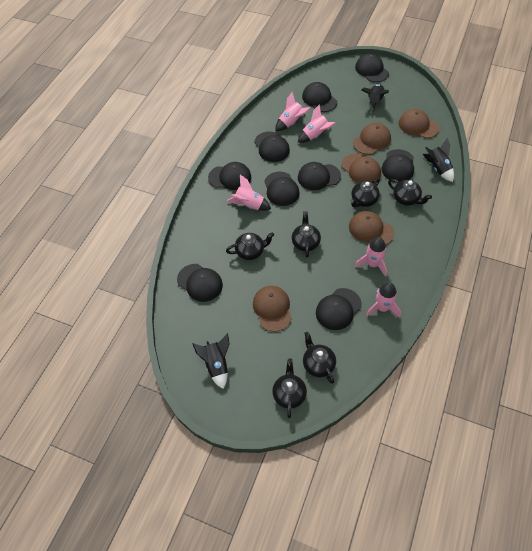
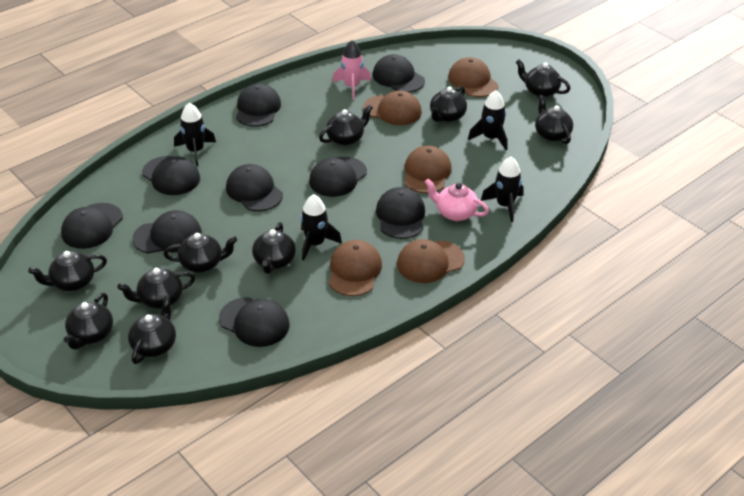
black rocket: [192,333,230,389] [361,84,389,114] [423,138,454,182] = 3 -> [174,103,216,166] [300,194,342,261] [468,90,507,150] [481,157,524,222] = 4
black teapot: [226,232,274,260] [272,359,307,418] [292,211,321,258] [303,332,336,384] [351,178,380,207] [388,179,432,206] = 6 -> [28,251,107,291] [64,293,113,350] [117,268,195,309] [128,295,176,364] [163,233,237,273] [252,222,296,274] [319,104,373,146] [430,86,467,122] [516,59,570,97] [535,95,573,144] = 10
pink rocket: [227,175,271,211] [275,92,311,131] [298,105,336,143] [355,237,387,277] [366,282,401,318] = 5 -> [332,40,371,100] = 1
pink teapot: none = 0 -> [425,179,489,221] = 1

